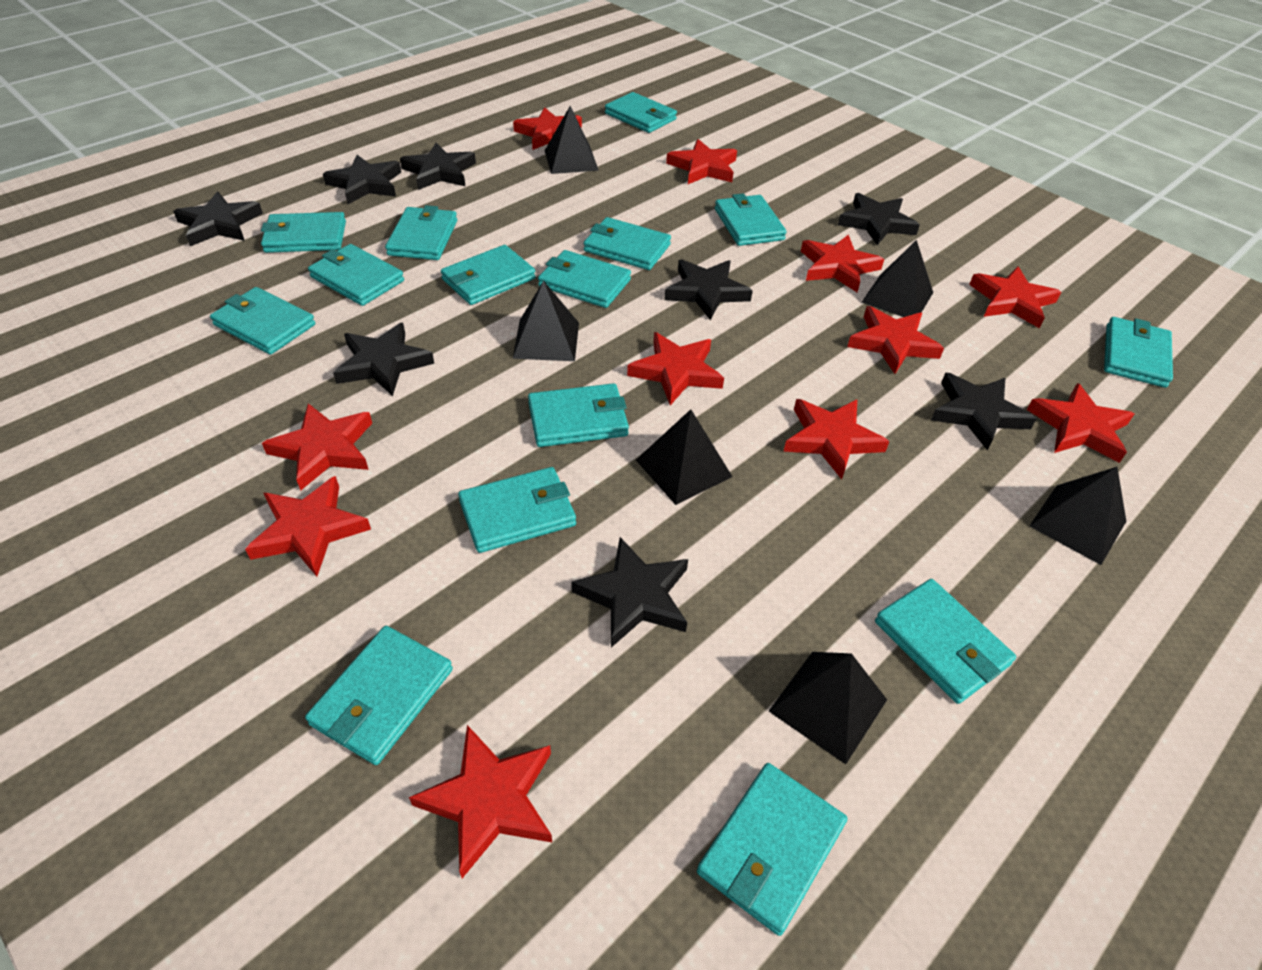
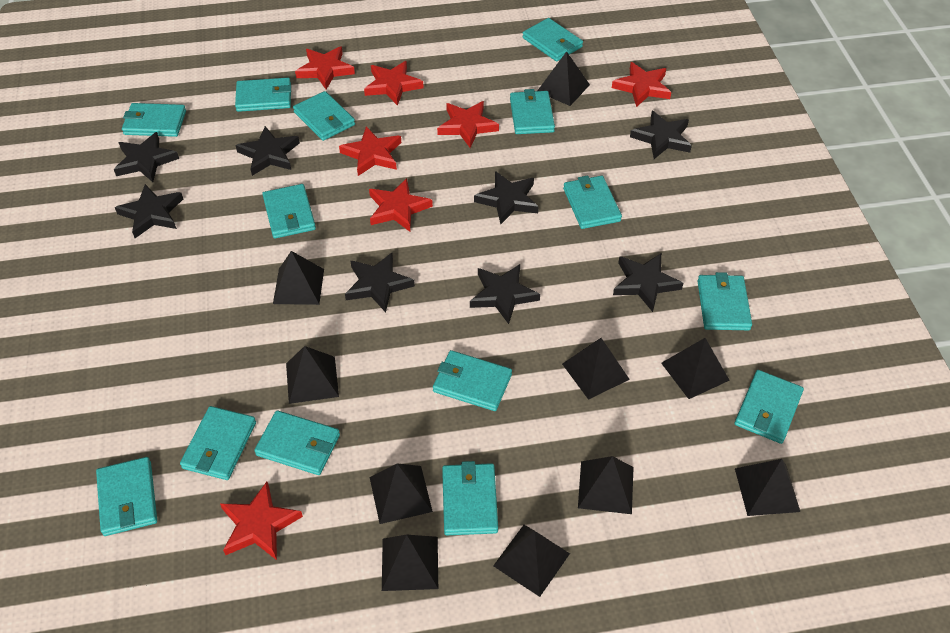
black pyramid: [513,281,579,361] [545,106,599,174] [636,409,733,505] [769,652,887,764] [862,240,933,317] [1029,467,1126,565] = 6 -> [273,251,324,305] [286,346,339,404] [370,463,433,524] [382,535,438,591] [493,525,570,597] [537,51,590,106] [562,338,630,400] [578,456,634,514] [661,338,730,399] [735,459,800,516] = 10
red star: [245,476,371,577] [262,403,372,490] [409,725,552,878] [513,107,582,150] [627,332,724,405] [666,139,737,184] [783,399,890,479] [801,234,884,292] [847,306,944,374] [969,266,1061,328] [1027,383,1134,463] = 11 -> [220,482,303,560] [295,46,355,89] [339,126,401,176] [364,61,423,106] [369,178,433,232] [437,101,499,148] [612,62,671,107] = 7
turquoise wallet: [210,287,315,355] [261,212,346,253] [305,626,453,765] [308,244,404,306] [385,205,457,260] [441,245,536,305] [458,467,576,553] [528,383,629,447] [538,250,631,308] [584,217,671,270] [605,92,677,133] [697,763,847,936] [715,193,787,246] [875,579,1016,704] [1104,317,1173,388] = 15 -> [96,457,157,536] [122,103,186,137] [180,406,256,480] [235,78,291,112] [254,410,340,475] [263,184,316,239] [293,91,355,141] [433,350,512,411] [442,461,498,535] [510,89,555,134] [522,18,583,61] [563,176,622,229] [698,272,752,330] [735,370,804,444] = 14

